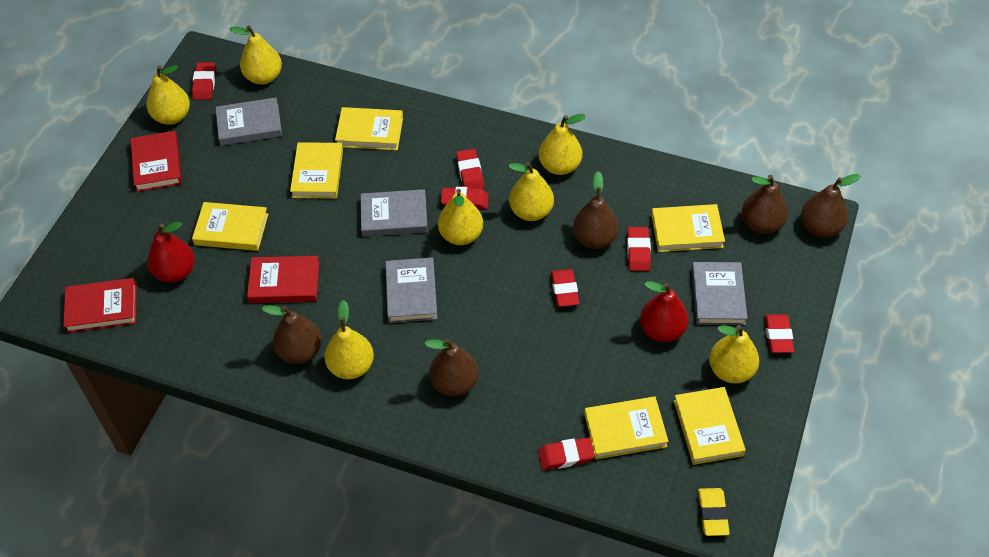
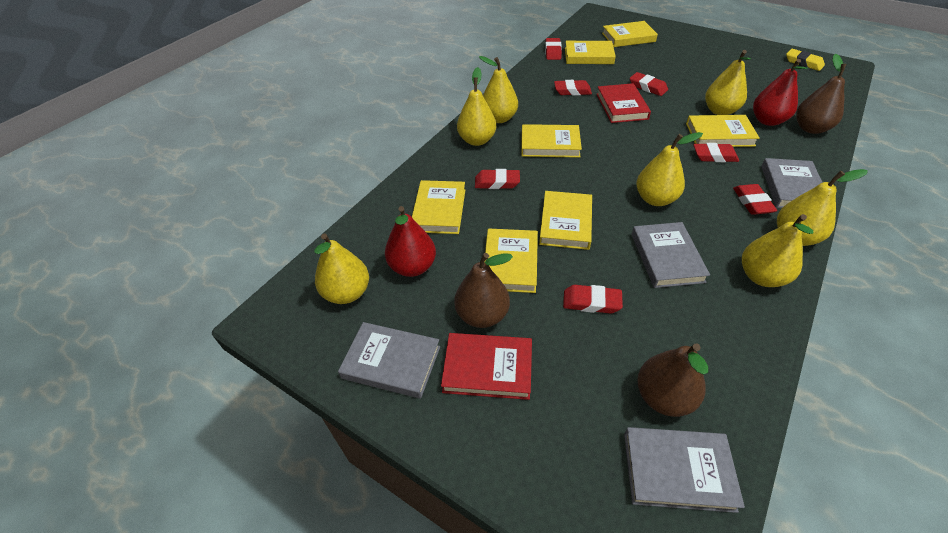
brown pear: [261,305,322,364] [424,338,479,396] [573,171,619,249] [742,175,788,234] [801,174,861,237] = 5 -> [454,253,513,328] [637,343,708,417] [796,54,846,134] = 3
red book: [63,278,137,333] [131,131,182,192] [247,256,319,303] = 3 -> [441,333,532,400] [596,83,651,123] = 2
yellow book: [192,202,268,251] [290,142,343,199] [335,107,403,150] [584,396,669,459] [651,204,725,252] [674,387,746,465] = 6 -> [412,180,465,234] [484,229,538,293] [521,124,582,158] [539,191,592,250] [565,41,616,64] [602,21,658,47] [686,115,760,147] = 7

